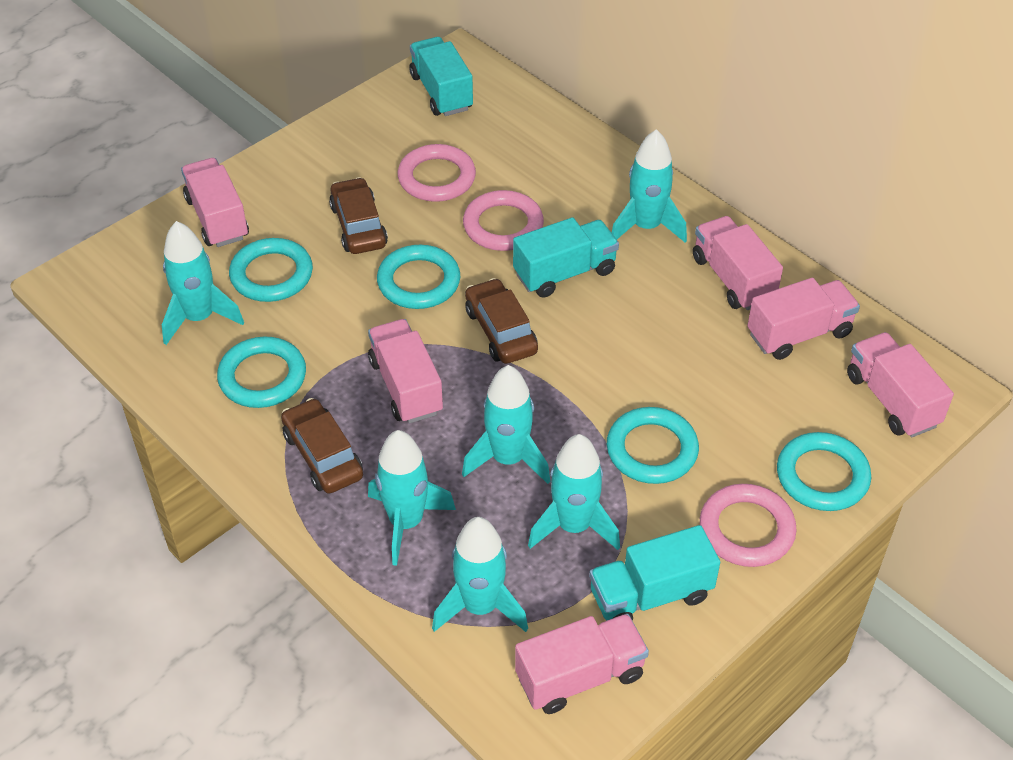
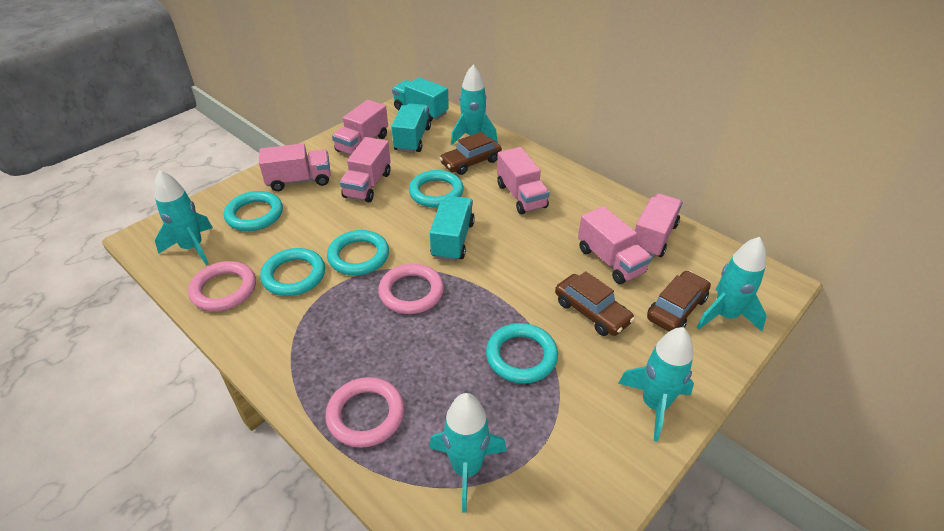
turquoise rocket: [162,221,244,345] [368,430,456,566] [432,517,528,632] [462,365,550,484] [528,434,620,550] [612,129,687,243] = 6 -> [154,170,213,265] [429,393,507,513] [451,65,497,145] [618,327,694,442] [697,237,767,331] = 5

